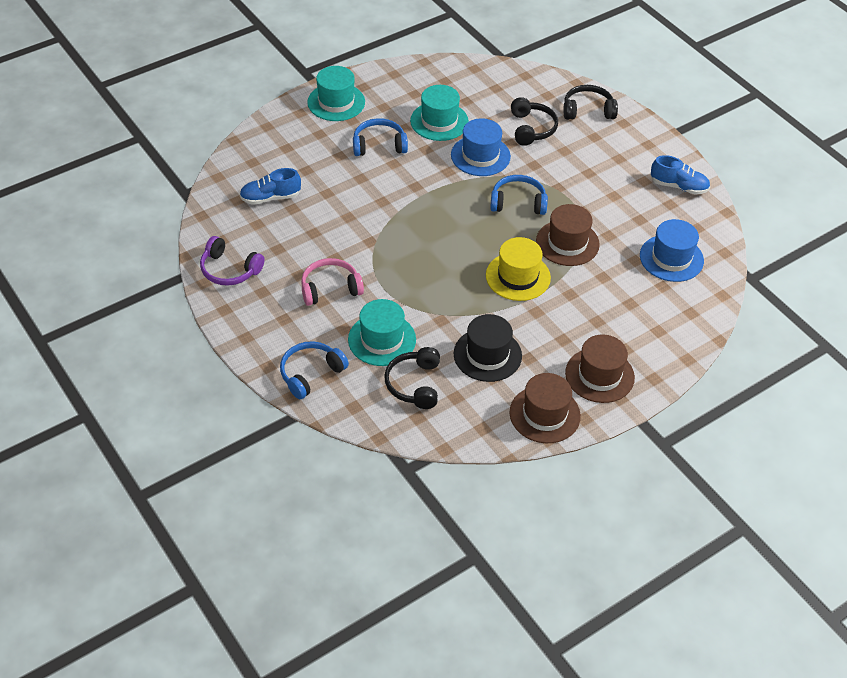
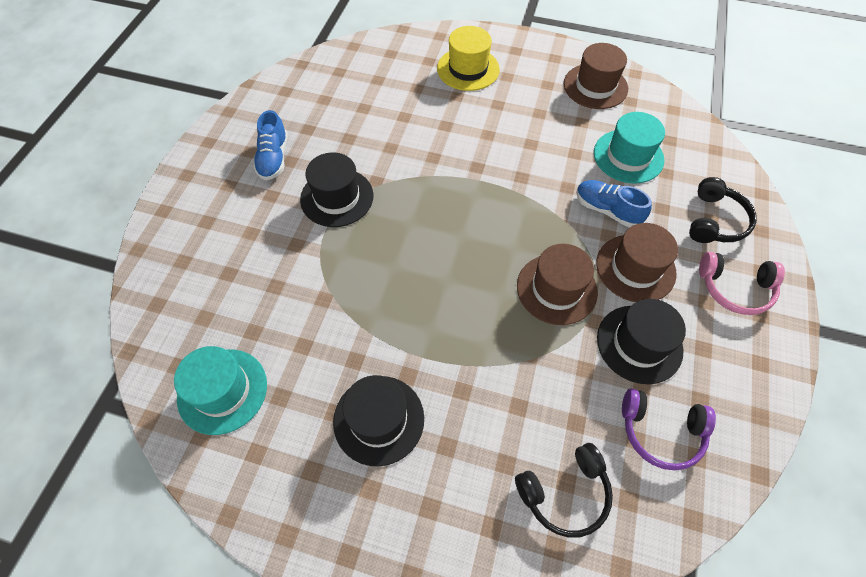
black hat: [454,314,522,382] = 1 -> [300,152,373,227] [333,375,424,466] [597,299,686,384] = 3
black headphones: [384,347,440,409] [511,97,558,146] [563,85,618,120] = 3 -> [515,443,613,538] [689,177,757,243] = 2
blue hat: [451,118,511,176] [640,219,704,282] = 2 -> none = 0
blue headphones: [280,341,349,399] [353,118,408,156] [490,175,548,215] = 3 -> none = 0
turquoise hat: [307,66,365,121] [348,299,416,366] [410,85,469,141] = 3 -> [174,346,267,435] [594,112,665,184] = 2

